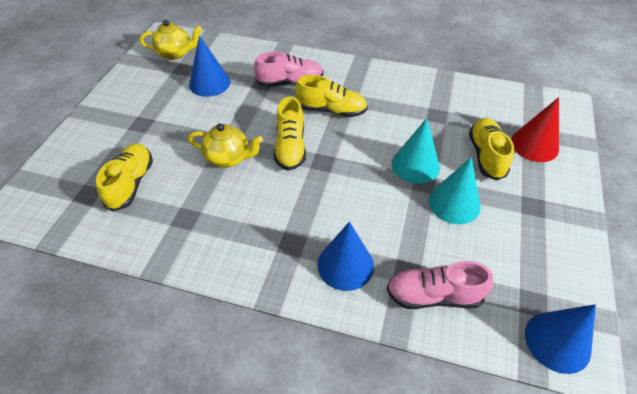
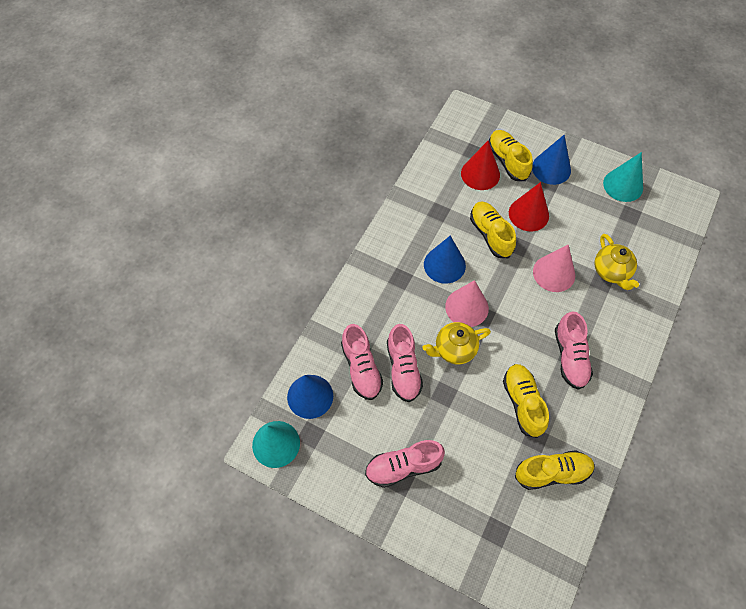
pink cone: none = 0 -> [445,280,489,327] [533,244,575,292] = 2
pink shoe: [254,52,324,87] [386,261,493,309] = 2 -> [341,324,383,400] [365,440,445,488] [387,324,423,402] [555,311,593,390] = 4
red cone: [511,97,559,162] = 1 -> [461,141,500,190] [509,182,549,231] = 2

